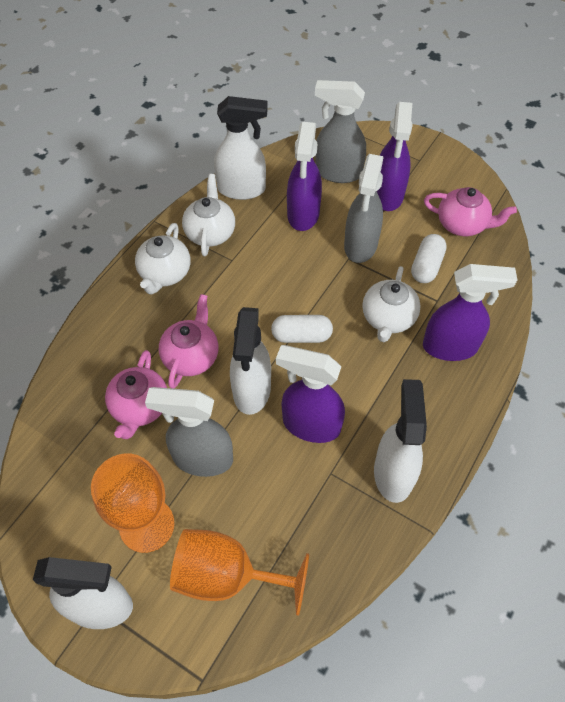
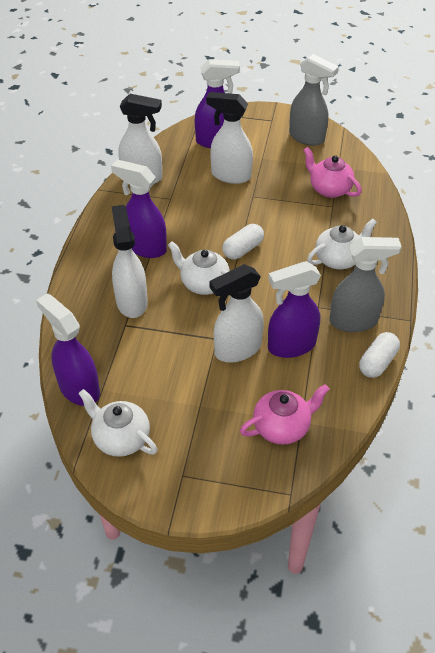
grey spray bottle: [145,387,233,477] [315,80,366,183] [344,154,383,263] = 3 -> [289,54,339,146] [330,237,402,332] = 2
orange goblet: [91,454,175,553] [170,529,309,616] = 2 -> none = 0
pink teapot: [105,350,167,439] [159,294,218,389] [424,187,517,236] = 3 -> [240,384,330,445] [304,147,362,198] = 2

